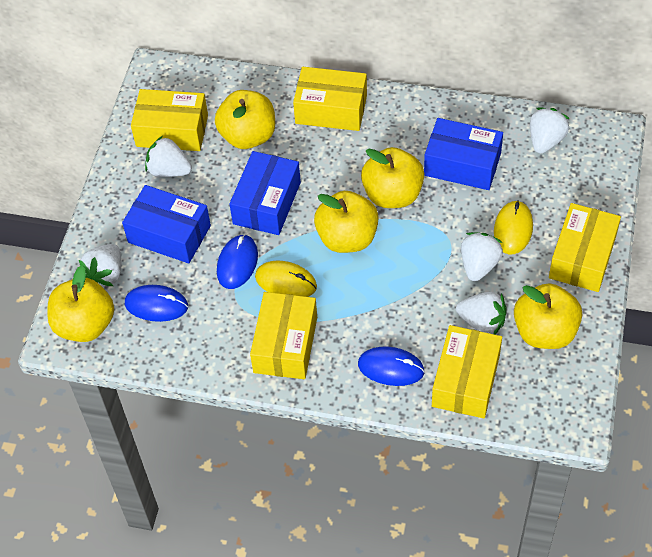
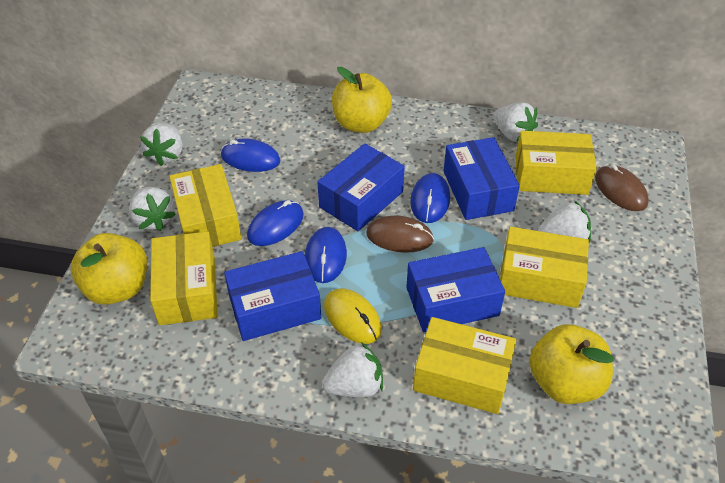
blue box: [122,185,211,263] [229,151,301,235] [424,118,503,190] = 3 -> [224,251,321,341] [318,143,405,231] [406,247,505,332] [444,137,520,220] = 4
blue mouse: [125,285,188,322] [217,234,258,289] [358,346,425,386] = 3 -> [221,138,280,172] [247,200,304,246] [305,227,347,283] [410,173,450,223] = 4
brown mouse: none = 0 -> [366,216,434,253] [595,164,649,211] = 2
yellow apple: [47,266,114,342] [215,90,275,149] [314,191,379,253] [361,147,424,208] [514,283,582,349] = 5 -> [71,233,147,305] [332,67,392,133] [529,324,614,404] = 3
yellow mouse: [255,260,317,297] [494,200,533,254] = 2 -> [324,288,382,344] = 1

